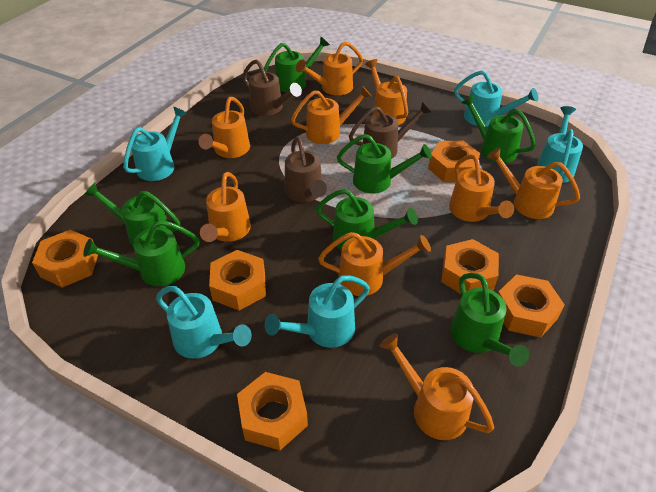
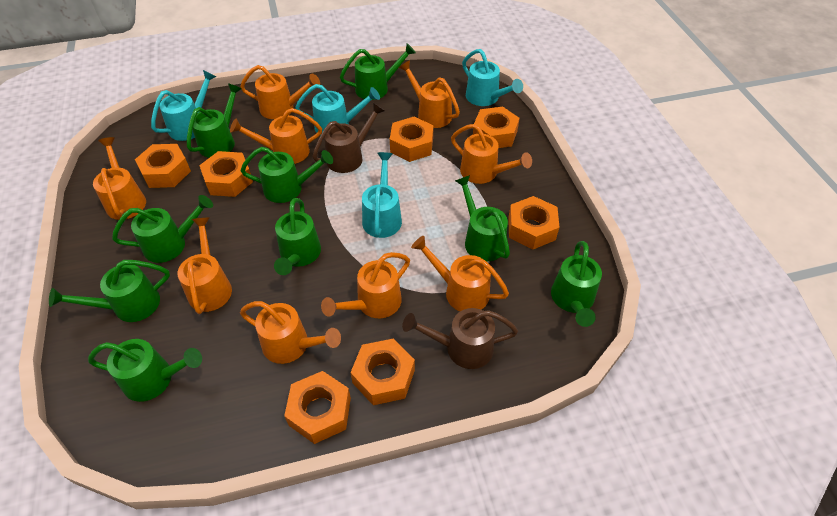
brown watering can: [242,59,302,116] [284,137,327,202] [349,102,432,159] = 3 -> [313,103,385,173] [402,308,518,369] = 2
green watering can: [83,220,200,286] [84,182,180,246] [264,36,330,92] [316,189,418,250] [337,134,432,194] [450,273,529,366] [461,95,536,163] = 7 -> [49,260,170,322] [88,339,202,402] [112,195,213,263] [187,83,242,158] [241,147,333,203] [274,198,321,275] [340,43,416,100] [455,175,510,262] [551,241,602,327] = 9
orange nut: [32,230,98,288] [209,250,266,310] [237,372,308,450] [428,141,480,182] [441,239,499,294] [498,274,565,338] = 6 -> [135,144,191,188] [199,151,253,197] [284,371,351,444] [350,339,415,405] [390,117,434,162] [473,107,520,148] [508,196,559,249] = 7
turquoise watering can: [123,107,187,181] [156,286,252,359] [265,275,370,348] [454,70,538,126] [536,106,583,183] = 5 -> [151,70,216,141] [295,84,380,136] [362,152,402,238] [462,49,523,106] = 4

